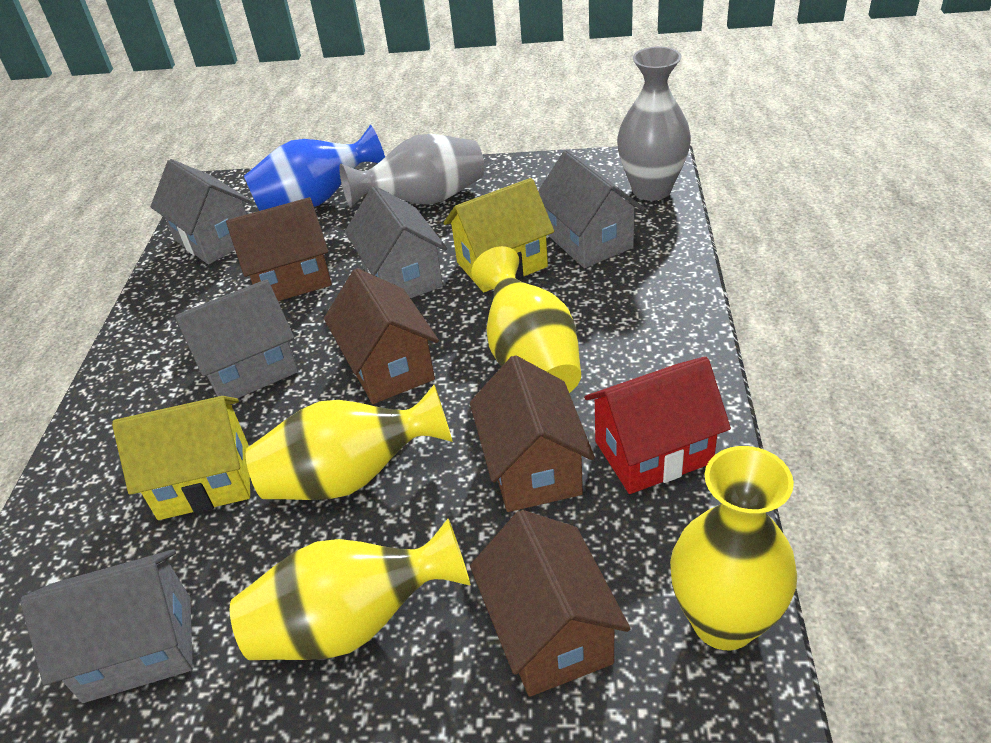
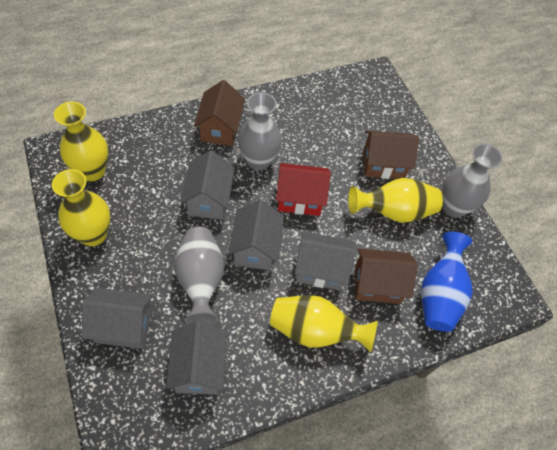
brown house: [226,197,332,301] [324,268,439,404] [470,355,595,512] [470,510,631,697] = 4 -> [194,80,245,146] [355,248,418,304] [363,131,419,179] = 3
grey vase: [339,134,484,208] [617,47,691,201] = 2 -> [175,227,225,325] [238,92,282,170] [442,144,503,218] = 3
yellow house: [112,396,250,520] [444,178,554,292] = 2 -> none = 0

